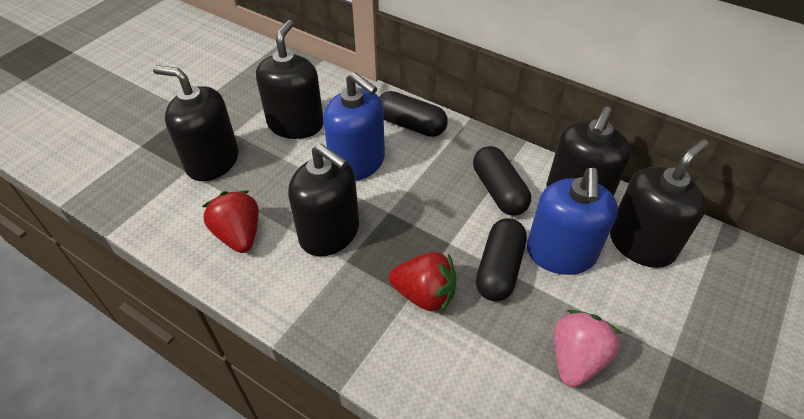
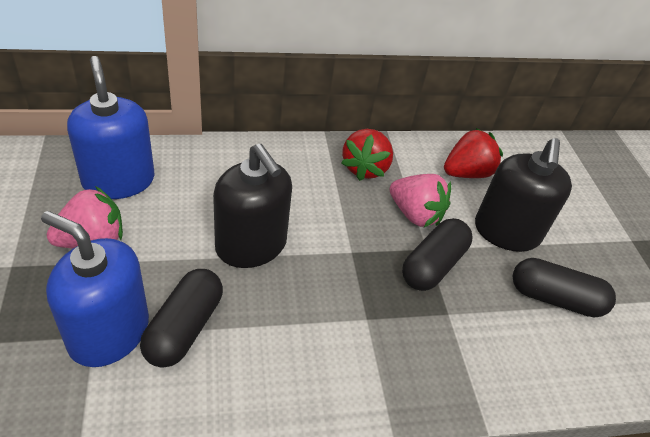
black soap dispenser: [153,65,239,181] [256,20,323,139] [288,144,359,256] [546,107,631,196] [610,139,709,268] = 5 -> [213,144,292,268] [475,138,572,252] = 2
pink strawberry: [555,310,621,387] = 1 -> [47,186,123,248] [389,174,451,228] = 2

